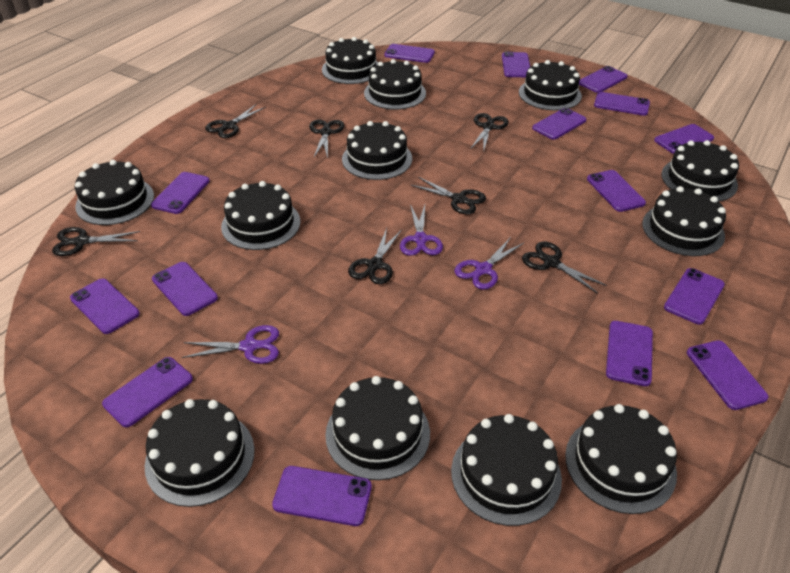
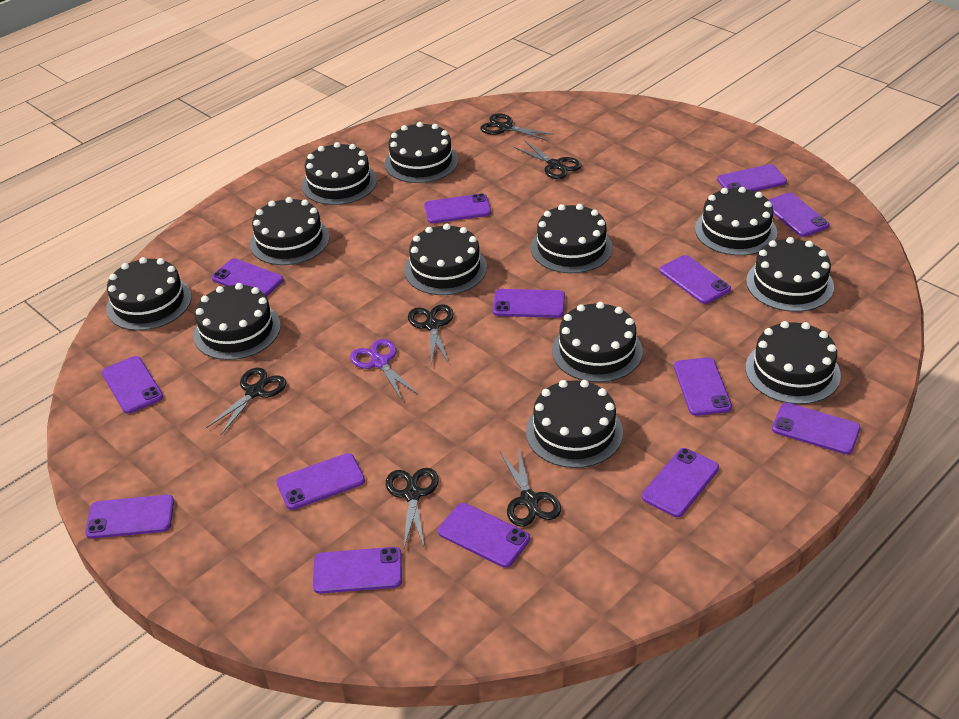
black scissors: [52,227,140,256] [205,104,266,138] [309,120,345,158] [348,228,402,284] [411,177,486,215] [470,113,509,150] [522,241,607,294] = 7 -> [206,368,286,435] [386,468,439,548] [408,304,454,365] [480,113,554,141] [500,446,561,527] [514,141,582,179] = 6
purple phone: [70,279,140,334] [102,357,193,427] [151,172,210,214] [152,262,218,316] [272,466,372,526] [384,44,435,63] [502,52,530,77] [532,108,586,140] [579,66,628,93] [587,170,646,212] [594,92,650,116] [606,321,653,386] [654,124,714,154] [664,268,725,324] [687,340,769,410] = 15 -> [85,494,174,539] [102,356,163,414] [212,258,284,297] [276,453,365,510] [313,547,402,594] [424,193,491,223] [438,503,530,568] [493,289,565,318] [642,448,719,517] [660,255,731,304] [674,357,732,416] [717,164,787,192] [768,193,830,237] [772,403,861,455] = 14
purple scissors: [182,325,279,364] [400,204,443,256] [455,237,524,290] = 3 -> [350,339,418,400] = 1

